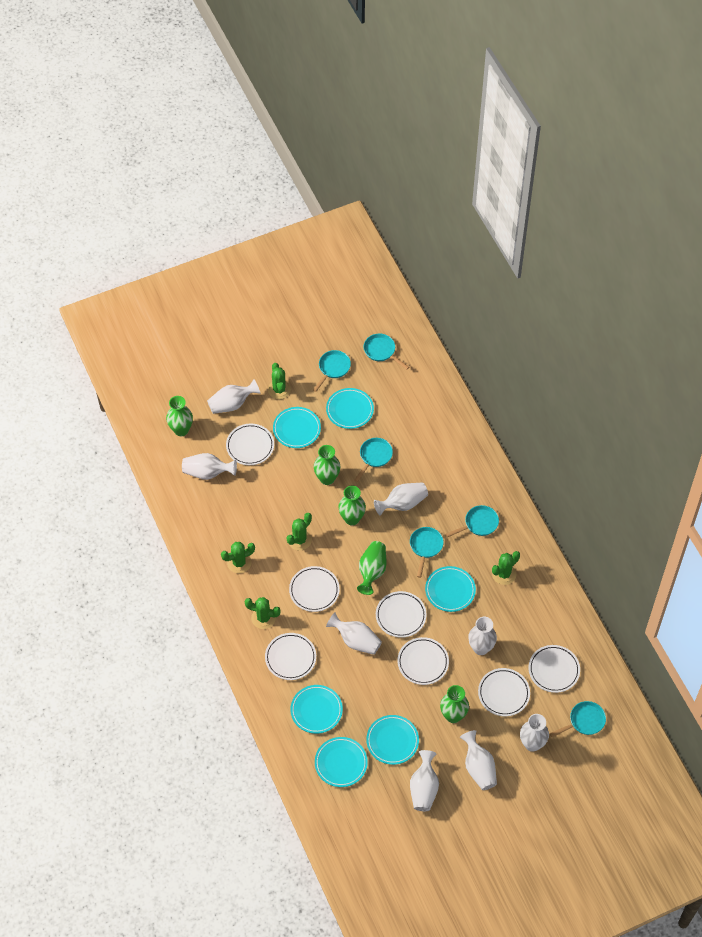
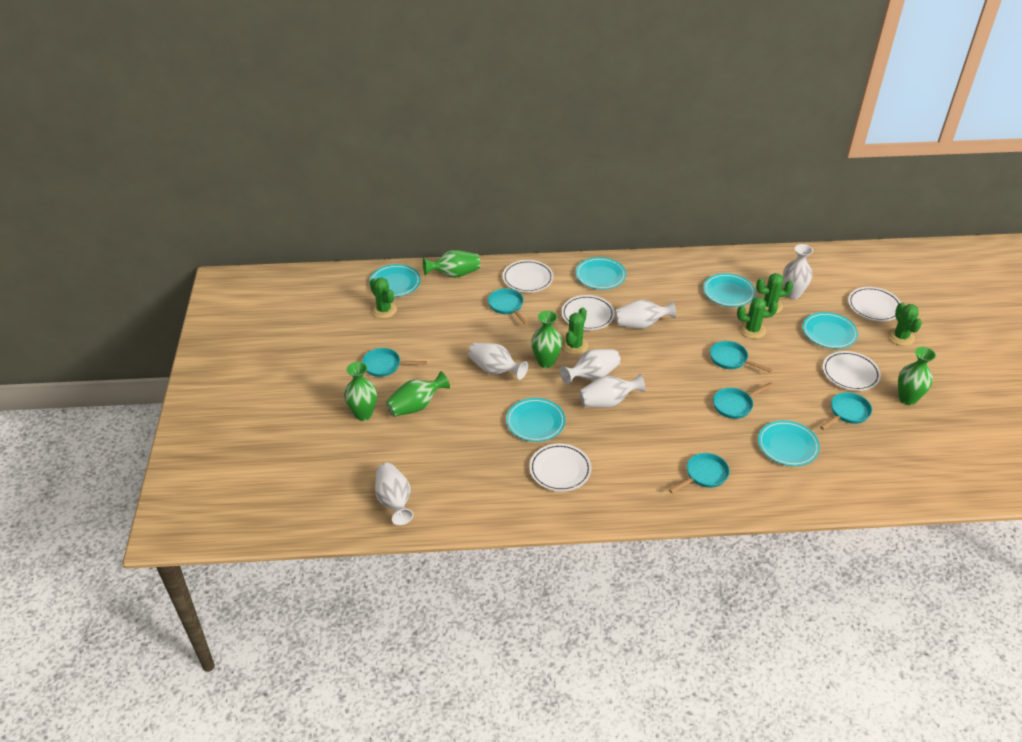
white plate: [226,423,274,465] [265,633,316,680] [289,566,340,612] [376,591,426,638] [397,637,449,685] [478,668,530,716] [529,645,580,693] = 7 -> [503,260,554,292] [529,444,591,492] [562,295,615,330] [823,351,881,391] [848,287,901,321] = 5
white vase: [182,453,237,480] [207,379,261,414] [326,612,382,655] [374,482,428,516] [410,750,439,811] [460,730,497,790] [468,617,497,655] [520,714,549,752] = 8 -> [375,463,413,525] [468,342,528,380] [560,349,621,385] [579,373,645,408] [615,299,676,329] [783,244,813,299] = 6

